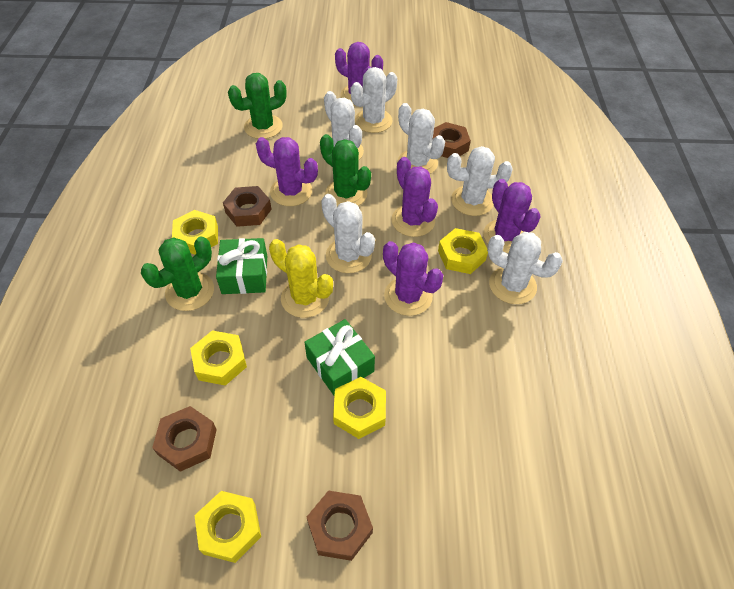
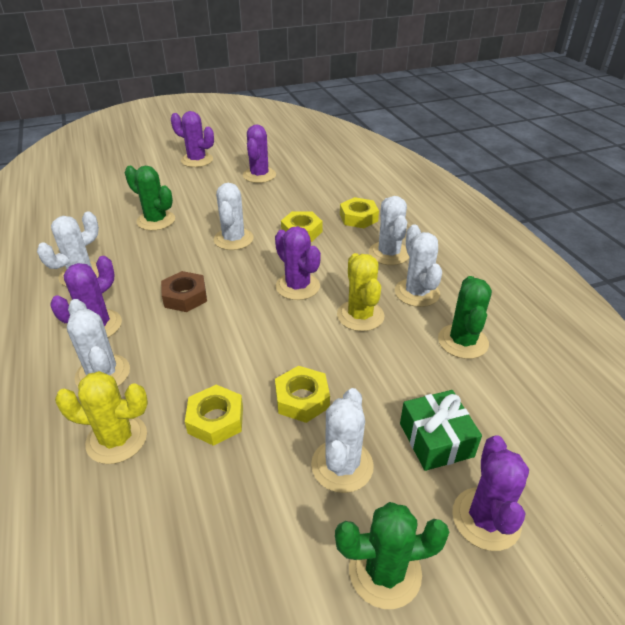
brown nut: [152,406,217,472] [223,186,272,227] [307,491,373,561] [432,122,471,158] = 4 -> [161,271,207,312] = 1
green gift: [216,238,267,294] [304,319,375,396] = 2 -> [400,390,482,471] = 1
yellow cactus: [269,239,333,318] = 1 -> [55,371,148,464] [337,253,384,331] = 2
yellow nut: [172,210,218,255] [190,330,247,386] [194,491,261,563] [333,377,386,439] [438,228,488,274] = 5 -> [185,385,243,446] [275,366,330,423] [281,211,323,242] [340,197,379,228] = 4

